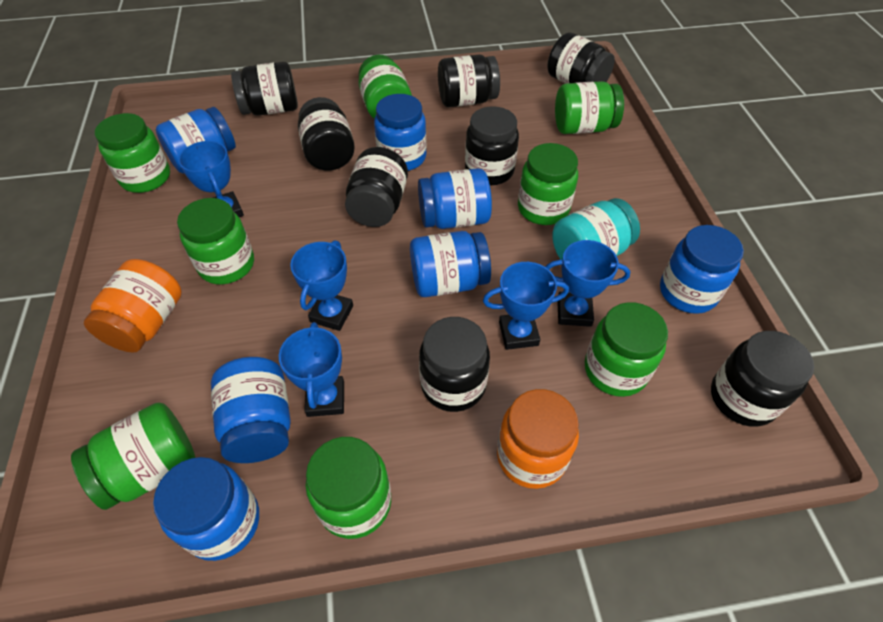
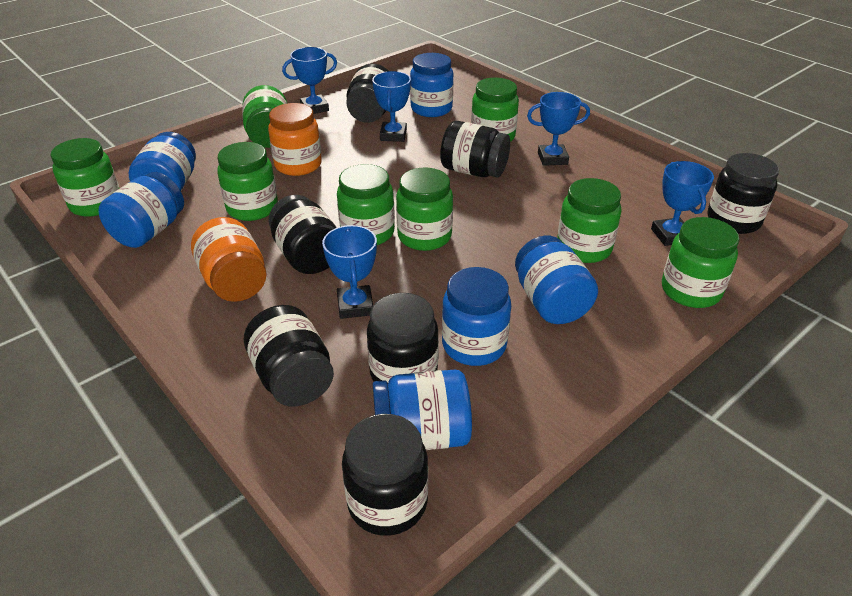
black jar: [231,61,298,116] [298,97,355,171] [345,147,408,227] [419,317,490,412] [438,54,500,107] [465,106,519,185] [547,32,615,84] [711,331,814,427] = 8 -> [244,305,334,406] [269,195,337,274] [342,414,428,536] [346,64,388,123] [367,293,439,383] [440,121,510,177] [708,153,779,234] = 7
blue jar: [153,457,259,561] [156,107,236,174] [211,357,291,463] [374,94,427,171] [410,231,491,297] [418,168,492,229] [660,225,744,314] = 7 -> [99,172,184,248] [129,132,196,191] [373,370,472,450] [410,53,453,117] [442,267,511,366] [515,235,598,324] = 6
turquoise jar: [552,198,640,259] = 1 -> none = 0

